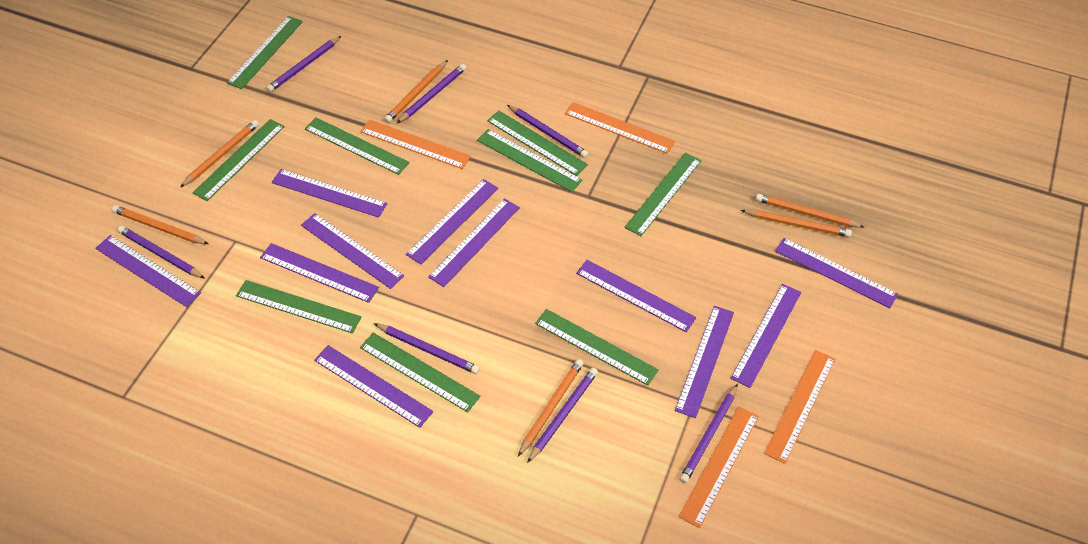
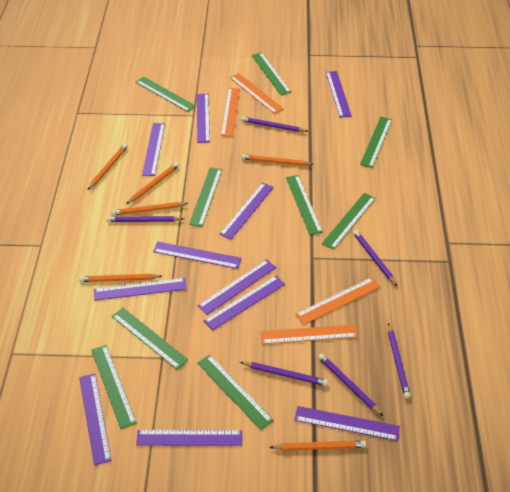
purple pencil: [118,226,205,279] [266,36,341,92] [374,323,480,374] [397,64,466,123] [507,105,589,158] [527,368,598,463] [679,384,738,483] = 7 -> [106,216,184,222] [240,362,328,386] [241,117,309,132] [318,353,383,416] [353,230,397,286] [388,323,410,399] = 6

